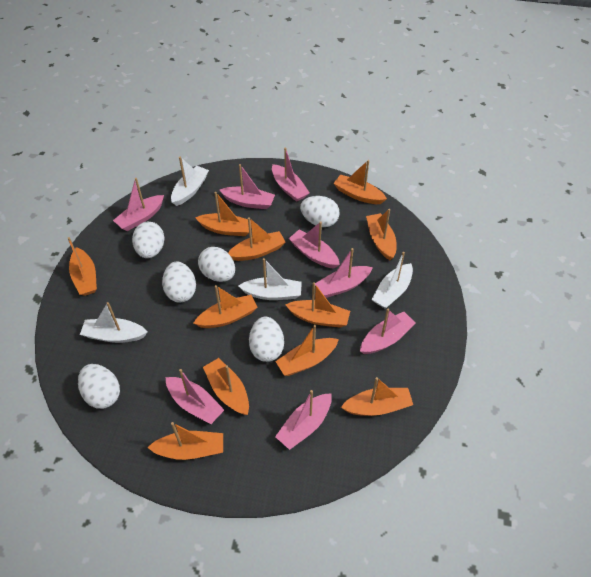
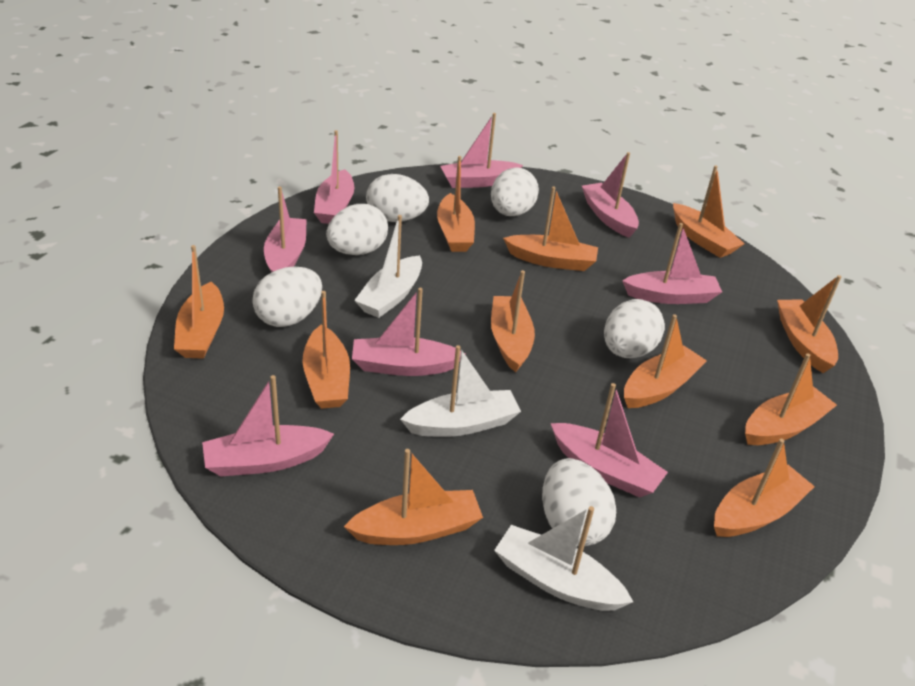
white boat: [80,302,148,343] [171,157,209,206] [239,258,302,300] [371,252,413,309] = 4 -> [354,215,422,318] [400,345,521,437] [494,506,633,611] = 3

